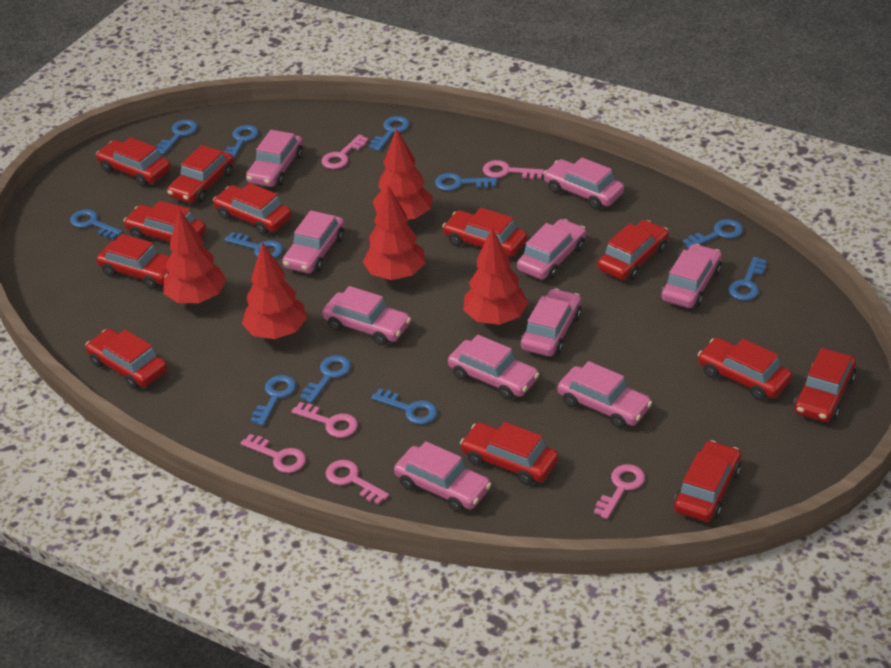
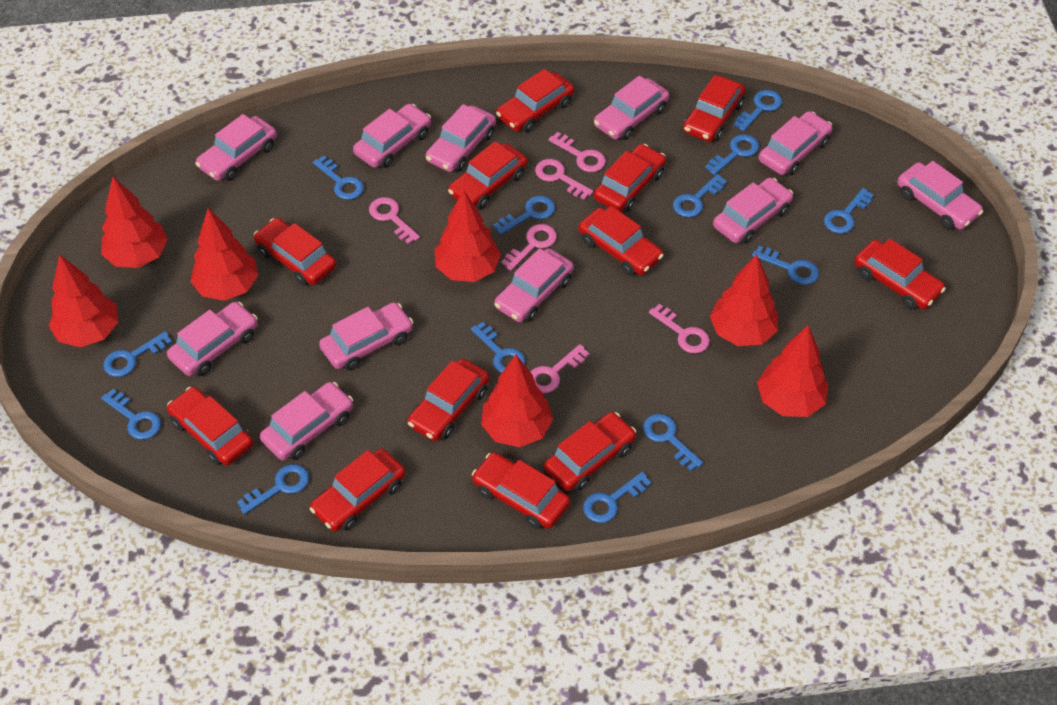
blue key: [70,209,123,239] [156,120,198,155] [224,125,259,159] [224,232,283,258] [250,375,296,426] [300,355,351,403] [369,116,410,151] [371,388,437,424] [435,173,497,191] [683,219,743,248] [728,257,766,301] = 11 -> [101,389,161,440] [103,331,172,377] [237,464,309,515] [313,156,364,200] [471,322,525,373] [493,196,555,235] [583,472,652,523] [643,414,703,471] [673,174,727,218] [705,134,759,175] [734,90,782,131] [752,246,819,285] [824,188,874,234] = 13
pink car: [246,130,303,187] [282,210,345,273] [322,286,411,345] [394,441,491,512] [448,335,539,400] [517,219,586,280] [521,288,582,356] [543,157,624,209] [557,361,652,428] [662,244,722,308] = 10 -> [167,302,258,376] [196,114,277,181] [260,382,353,460] [319,302,414,371] [353,104,431,168] [425,104,496,172] [494,248,574,322] [594,76,669,140] [713,178,793,244] [759,111,833,176] [897,161,983,230] = 11
red tree: [163,209,226,304] [242,242,307,339] [363,185,425,280] [372,128,433,222] [463,228,528,325] = 5 -> [48,254,118,347] [101,177,168,268] [190,208,258,301] [435,190,501,282] [481,355,553,447] [710,254,778,346] [757,326,828,417] = 7

